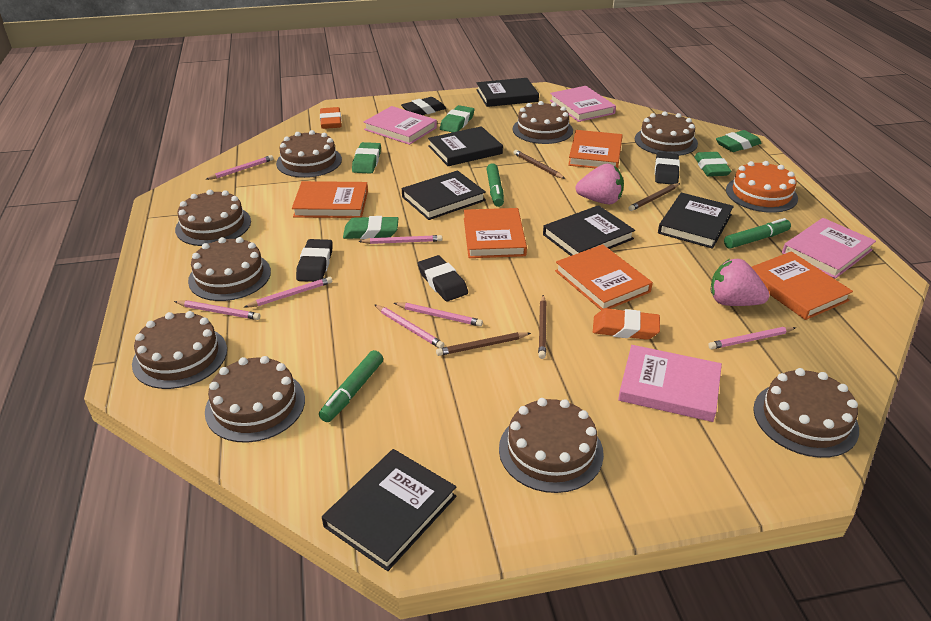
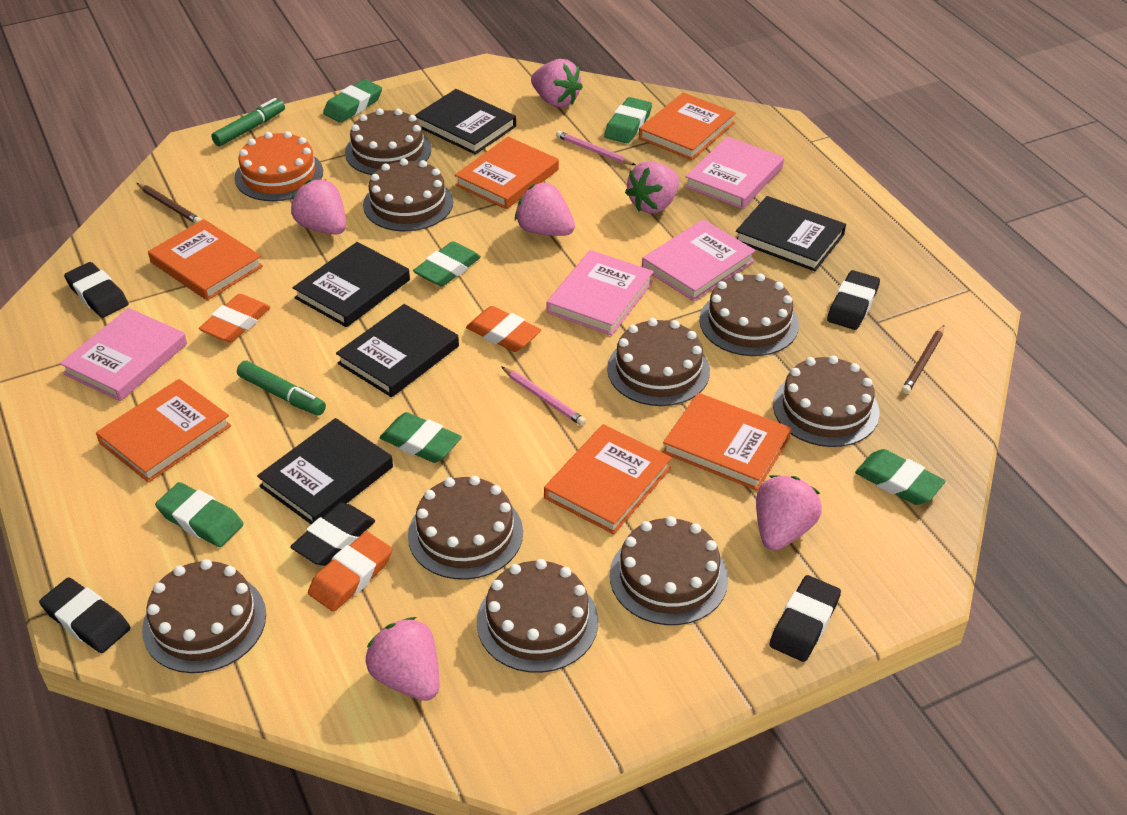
black book: [322,449,457,571] [402,170,486,220] [428,126,503,166] [477,78,539,107] [543,205,635,256] [658,193,734,249] = 6 -> [257,418,393,524] [293,242,410,327] [336,304,459,397] [415,89,516,154] [736,196,846,271] = 5
black eraser: [296,239,333,282] [401,97,446,115] [418,255,468,301] [655,152,680,184] = 4 -> [39,578,130,653] [64,262,129,318] [290,503,375,566] [770,575,841,662] [827,270,880,330] = 5
brown pencil: [436,332,531,356] [513,150,565,179] [538,295,547,359] [629,183,680,211] = 4 -> [137,183,201,224] [902,325,944,394] = 2
green eraser: [343,216,398,239] [352,142,381,174] [440,105,475,133] [694,152,731,177] [716,130,761,152] = 5 -> [155,482,244,547] [323,79,382,123] [380,412,462,463] [413,241,481,287] [604,97,652,143] [855,449,946,505] = 6
green marker: [319,350,383,422] [487,163,504,207] [724,218,791,249] = 3 -> [211,98,285,146] [237,361,326,416] = 2
orange book: [292,181,368,218] [464,208,527,258] [555,244,653,310] [568,130,623,168] [752,251,853,320] = 5 -> [96,379,231,483] [148,219,263,301] [455,137,559,209] [544,424,672,534] [639,92,736,160] [662,393,791,491] = 6
orange eraser: [320,107,342,129] [593,308,660,340] = 2 -> [199,294,271,343] [308,532,392,612] [466,306,541,352] = 3
pink pencil: [174,300,260,320] [205,155,274,180] [244,277,332,308] [358,235,442,244] [374,304,445,348] [394,303,483,327] [708,327,796,349] = 7 -> [501,366,586,426] [556,131,636,165] = 2
pink strawberry: [576,163,624,204] [710,259,770,306] = 2 -> [291,180,346,235] [366,617,439,701] [515,183,575,236] [531,59,583,108] [625,161,679,213] [756,475,822,551] = 6

